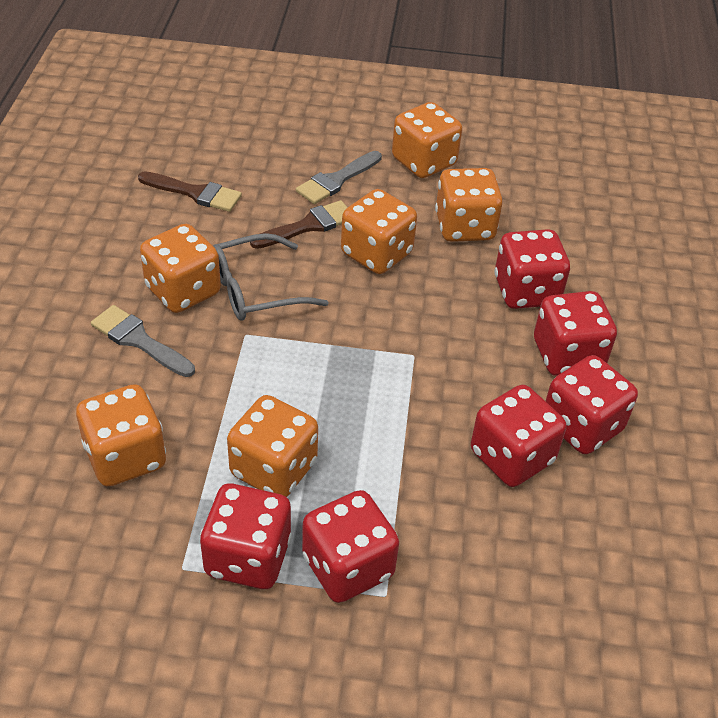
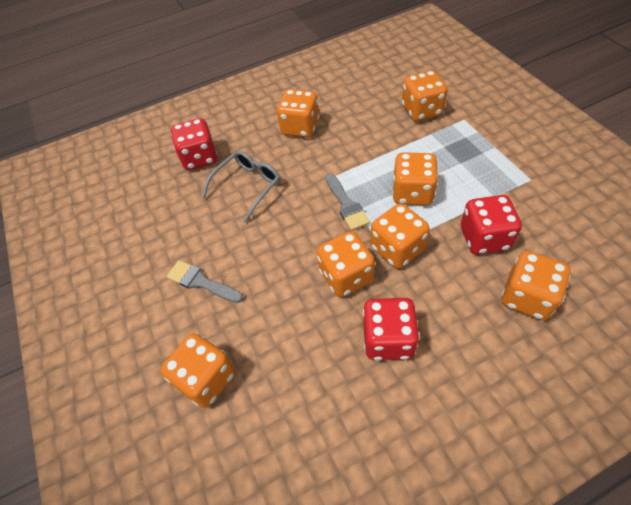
brown brush: [138,171,242,212] [250,200,348,249] = 2 -> none = 0
orange dice: [76,384,166,486] [140,224,221,313] [227,395,318,497] [341,189,417,274] [392,102,462,178] [435,168,503,242] = 6 -> [161,333,235,408] [277,89,319,138] [317,231,375,297] [371,203,430,269] [392,152,438,205] [402,70,448,121] [501,251,570,320] = 7
red dice: [200,483,292,589] [302,490,399,603] [471,385,566,487] [494,229,570,309] [534,291,617,376] [546,355,638,454] = 6 -> [171,118,218,170] [363,298,420,360] [461,195,522,254] = 3

